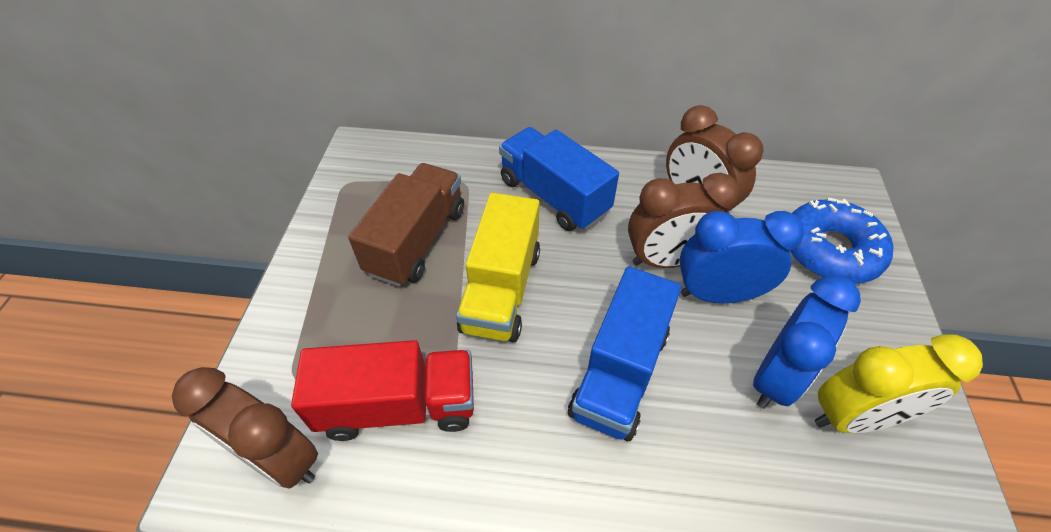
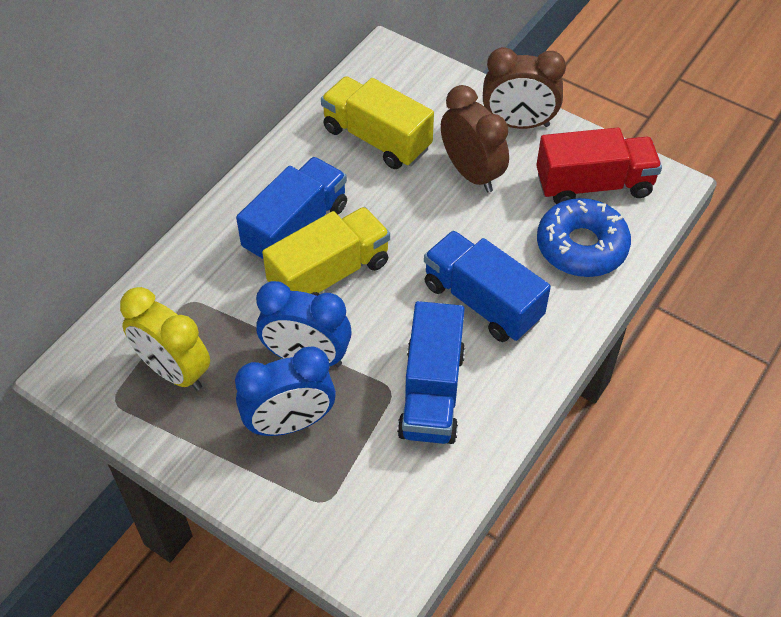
blue truck: [499,127,619,231] [568,266,681,441] = 2 -> [236,157,347,263] [397,301,465,444] [424,230,551,342] = 3
brown clock: [172,367,318,489] [628,173,740,268] [666,105,764,211] = 3 -> [441,85,509,193] [483,47,566,129] = 2
brown truck: [348,163,464,287] = 1 -> none = 0
yellow truck: [456,193,540,342] = 1 -> [262,207,390,296] [321,76,434,169] = 2

